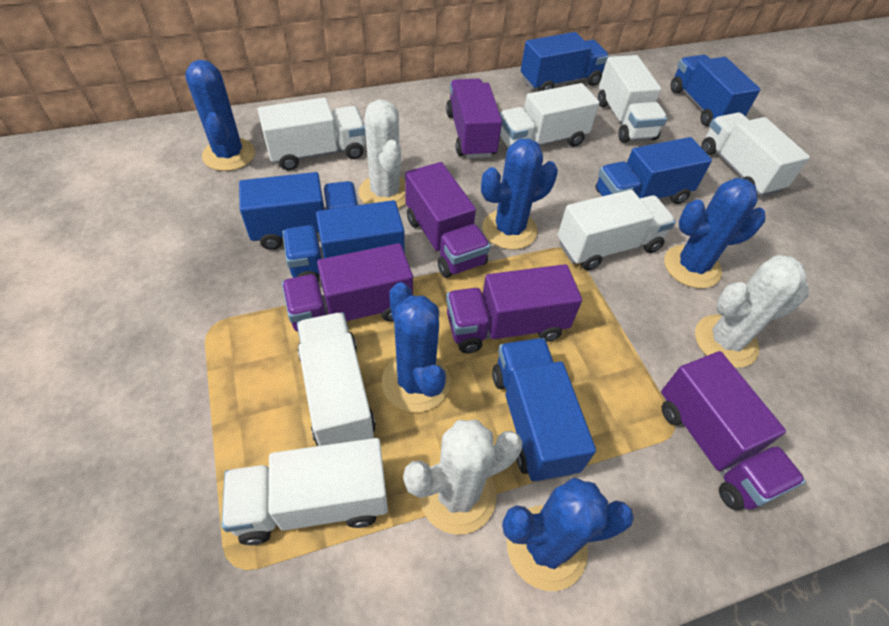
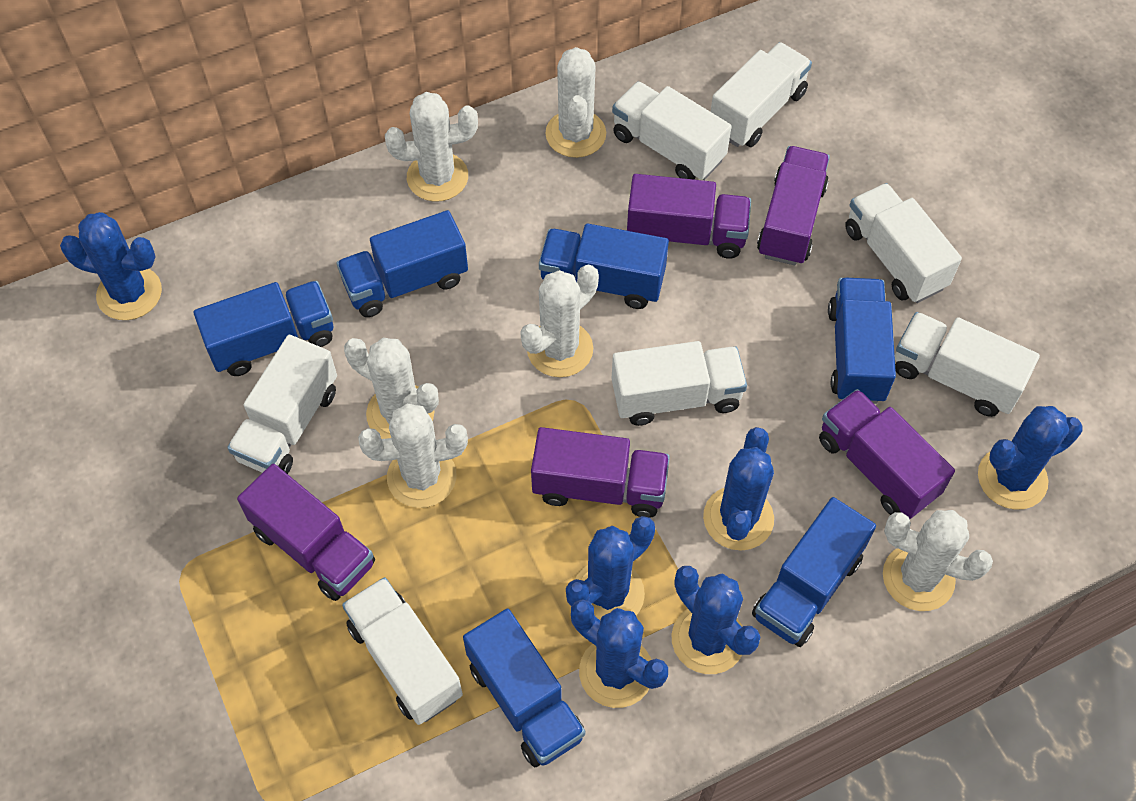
blue cactus: [185,60,255,171] [382,282,450,412] [481,138,558,250] [502,478,634,591] [664,178,766,288] = 5 -> [60,212,162,320] [566,516,655,620] [571,599,668,708] [672,566,760,674] [703,427,774,551] [978,406,1083,510] = 6
white cactus: [359,100,406,208] [403,420,523,534] [695,255,809,368] = 3 -> [344,338,439,439] [358,403,468,508] [385,92,478,202] [520,265,599,377] [545,47,606,158] [883,510,993,611] = 6

